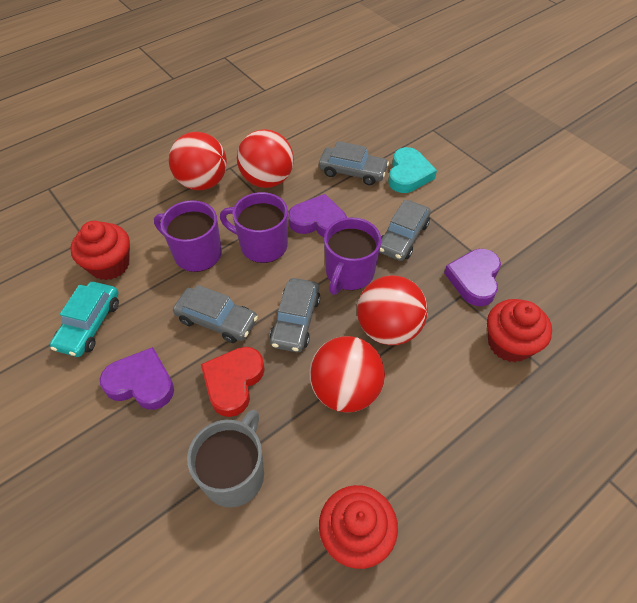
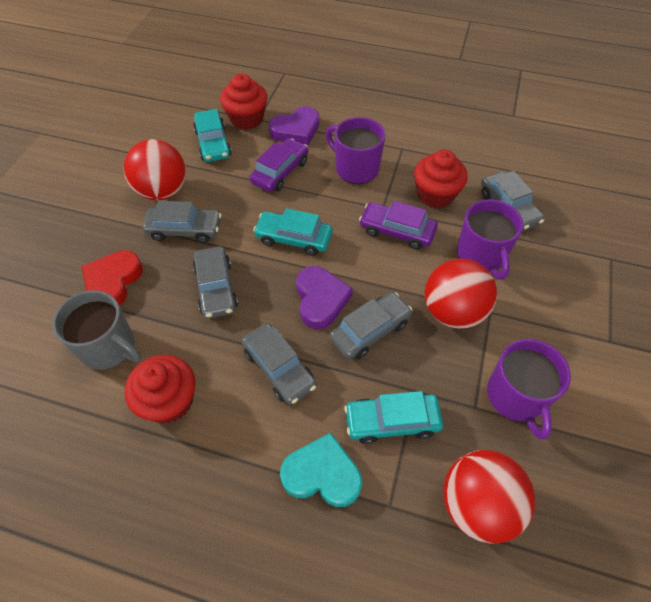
grey car: [173,285,258,343] [270,278,321,352] [319,141,389,185] [379,200,431,261] = 4 -> [143,201,221,243] [193,246,238,319] [241,323,317,405] [330,292,412,359] [481,171,545,231] = 5
purple car: none = 0 -> [250,138,309,192] [359,201,438,250] = 2
purple heart: [100,347,174,410] [288,194,347,237] [444,249,501,306] = 3 -> [269,107,319,146] [296,266,353,329] = 2
red ball: [169,132,227,190] [237,129,294,188] [309,336,385,413] [357,275,428,345] = 4 -> [124,139,186,201] [425,259,497,329] [443,450,535,544] = 3
turquoise car: [50,282,119,357] = 1 -> [193,109,232,162] [253,208,333,256] [344,391,443,444] = 3

